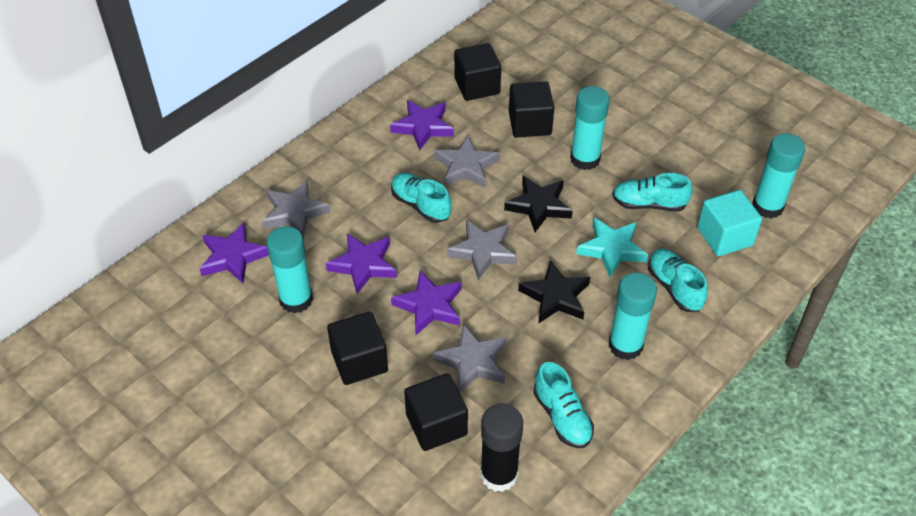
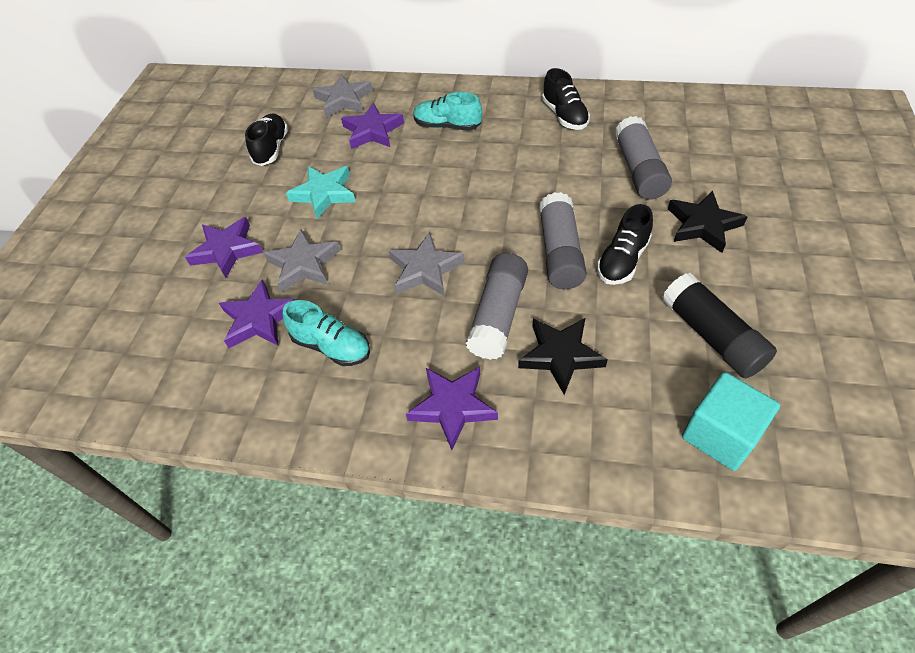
black cube: [327,312,388,385] [404,373,468,451] [454,43,501,101] [509,82,554,138] = 4 -> none = 0
black shoe: none = 0 -> [245,113,288,166] [542,68,590,130] [597,204,653,285] = 3
grey glue stick: none = 0 -> [465,253,528,360] [539,192,587,289] [614,116,672,200] = 3
grey star: [262,180,331,238] [433,324,507,393] [434,136,500,188] [447,220,517,280] = 4 -> [264,229,341,292] [312,74,373,117] [389,233,464,296] = 3
turquoise glue stick: [267,226,313,313] [570,86,610,170] [609,272,657,360] [752,133,805,219] = 4 -> none = 0
turquoise shoe: [391,173,452,223] [533,362,594,448] [613,173,693,212] [648,249,708,312] = 4 -> [283,300,370,366] [414,92,482,131] = 2

